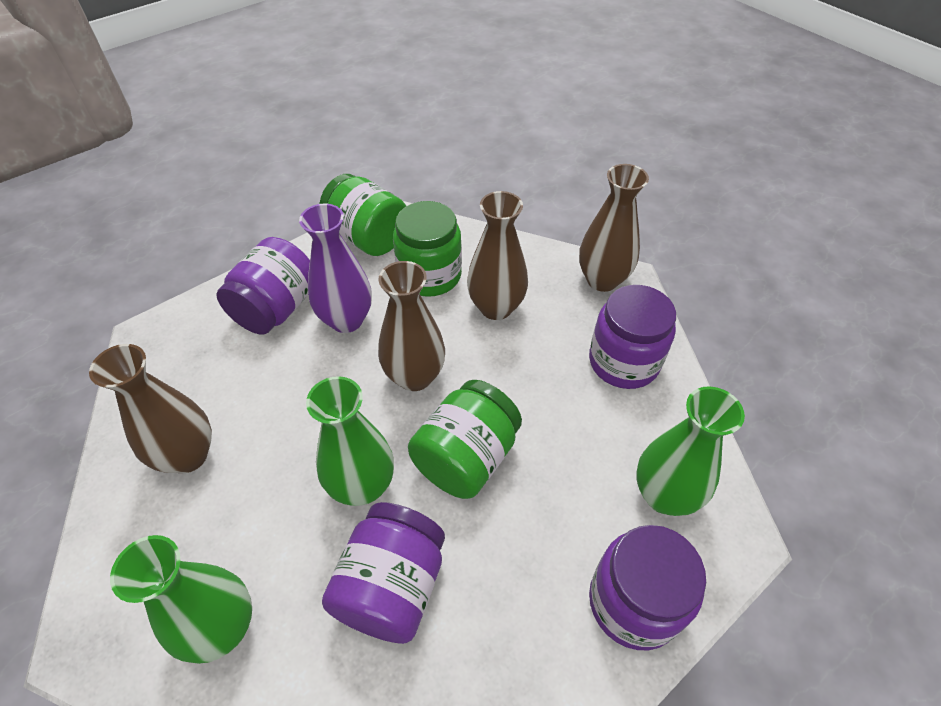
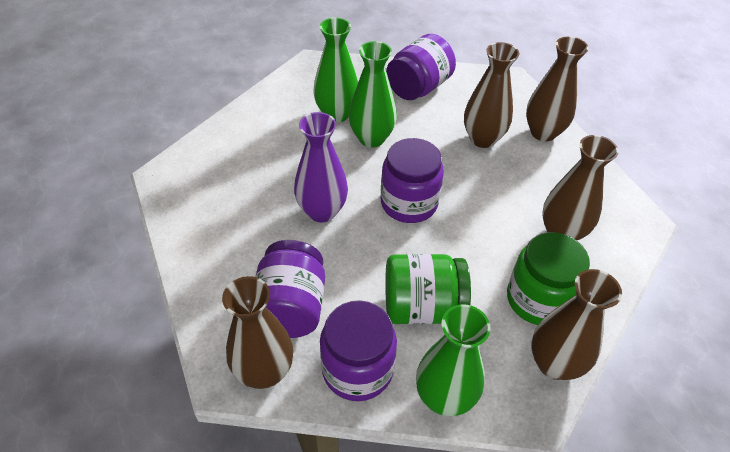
brown vase: [89,344,212,473] [378,261,445,391] [467,191,528,320] [579,164,649,292] = 4 -> [222,276,293,389] [464,42,519,148] [526,37,589,141] [531,269,622,380] [542,135,619,240] = 5
green jar: [320,174,406,256] [393,201,462,297] [408,380,522,499] = 3 -> [385,254,471,324] [507,232,590,325] = 2

